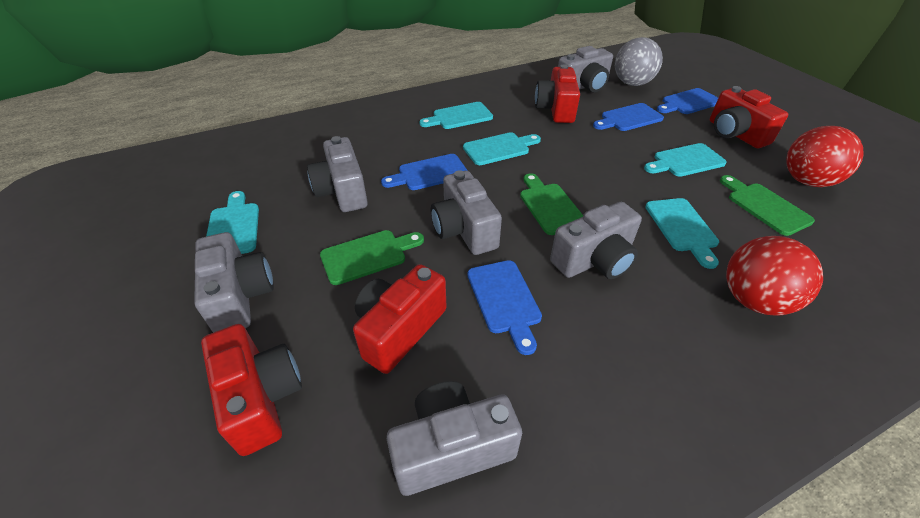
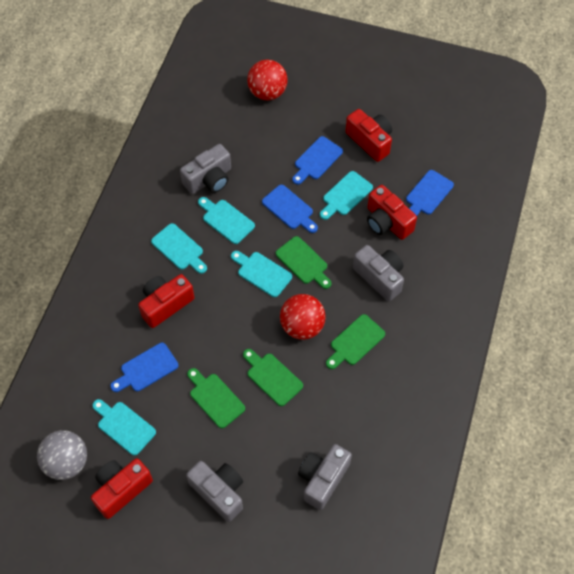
green cutting board: [320,230,424,285] [520,173,583,235] [720,175,815,236] = 3 -> [187,368,245,428] [243,349,303,406] [276,236,332,289] [326,314,385,369] = 4
grey camera: [194,232,274,333] [307,136,368,212] [387,381,522,496] [431,170,502,255] [550,202,642,279] [558,46,613,92] = 6 -> [180,144,231,194] [186,461,243,522] [298,444,352,510] [353,245,404,301] = 4

